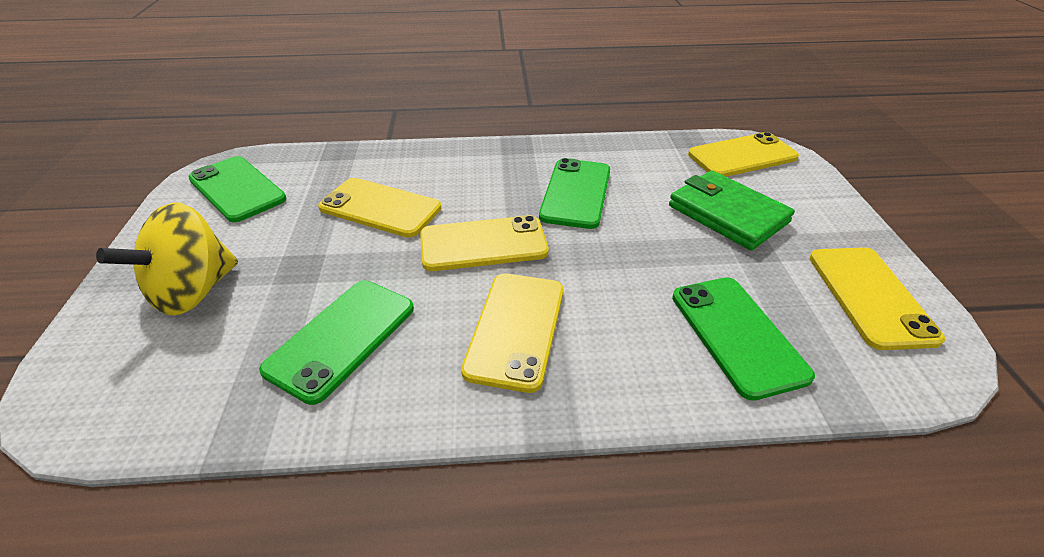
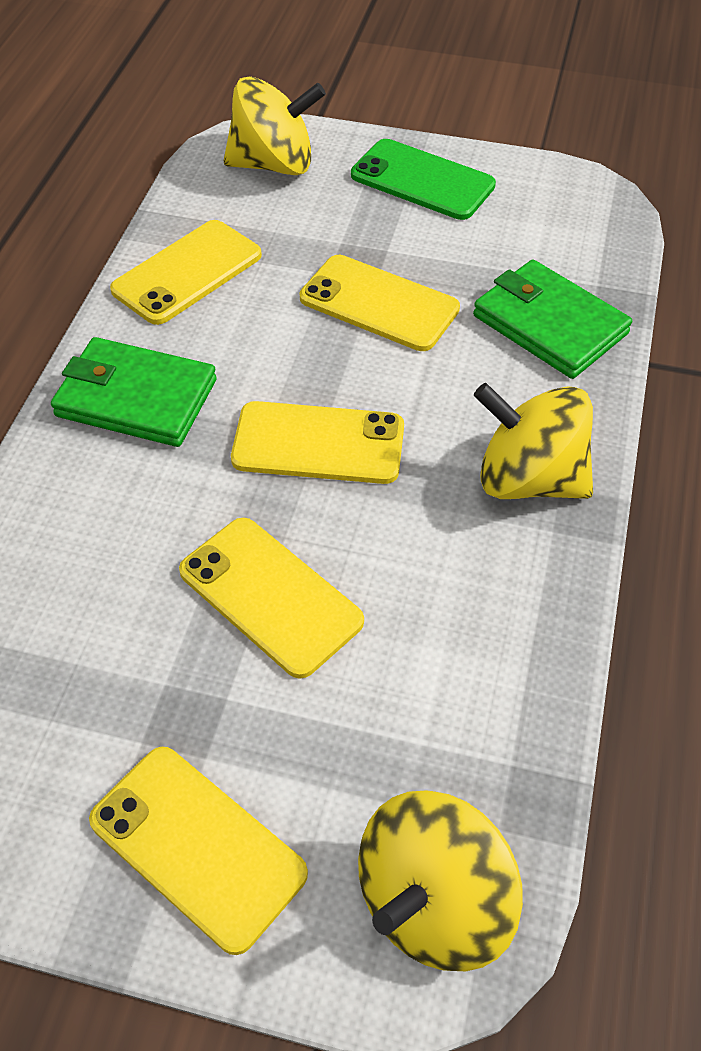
green phone: [188,156,286,222] [259,280,414,405] [539,158,610,229] [672,277,815,401] = 4 -> [351,139,496,220] = 1
green wallet: [669,171,795,250] = 1 -> [51,337,217,447] [473,260,632,379] = 2
yellow spinning top: [96,203,238,316] = 1 -> [224,76,326,175] [358,790,523,971] [474,383,593,499] = 3

